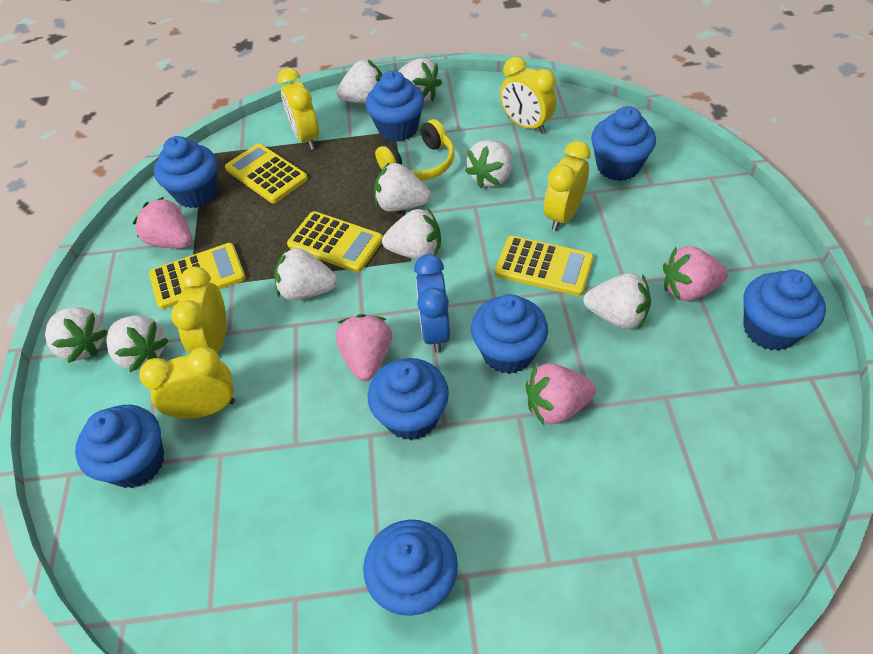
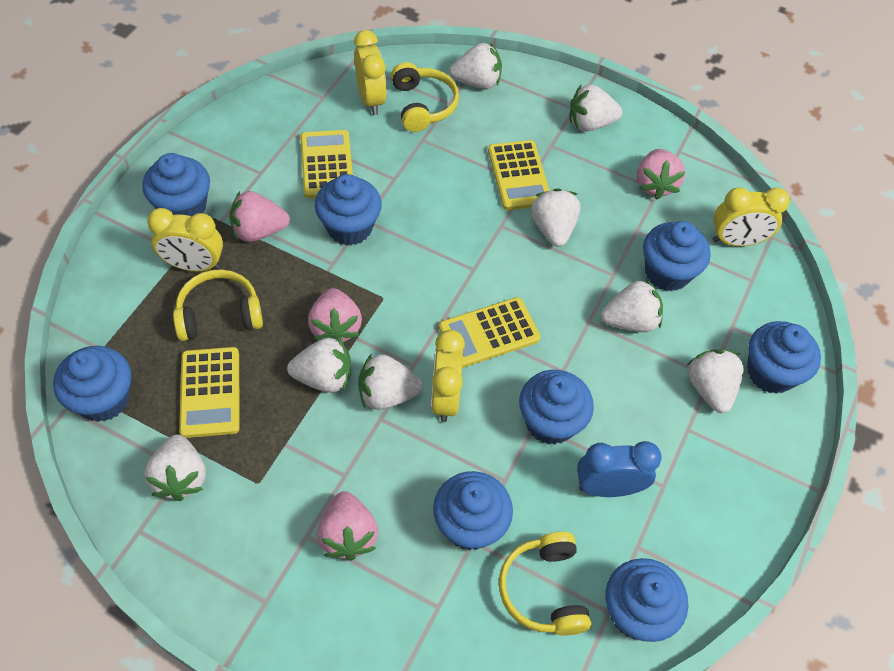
white strawberry: [45,307,108,363] [107,315,169,372] [274,247,337,301] [336,59,383,103] [374,162,431,212] [382,209,441,260] [398,58,442,102] [465,140,513,188] [583,273,651,329] = 9 -> [144,434,206,501] [287,337,351,393] [358,353,423,410] [450,42,502,89] [531,188,580,247] [569,85,622,131] [601,279,663,332] [687,350,744,413] = 8
yellow clock: [139,347,235,419] [171,266,226,353] [277,68,319,150] [500,57,556,134] [544,141,591,231] = 5 -> [147,208,223,272] [354,30,387,115] [431,330,465,422] [713,187,790,246] = 4
yellow headphones: [375,119,455,181] = 1 -> [173,270,263,341] [391,62,459,132] [499,532,591,636] = 3

